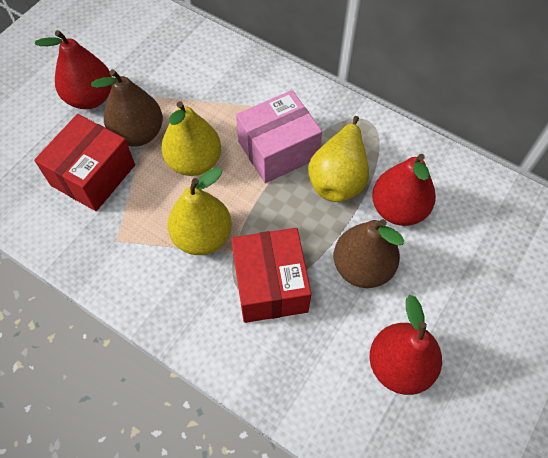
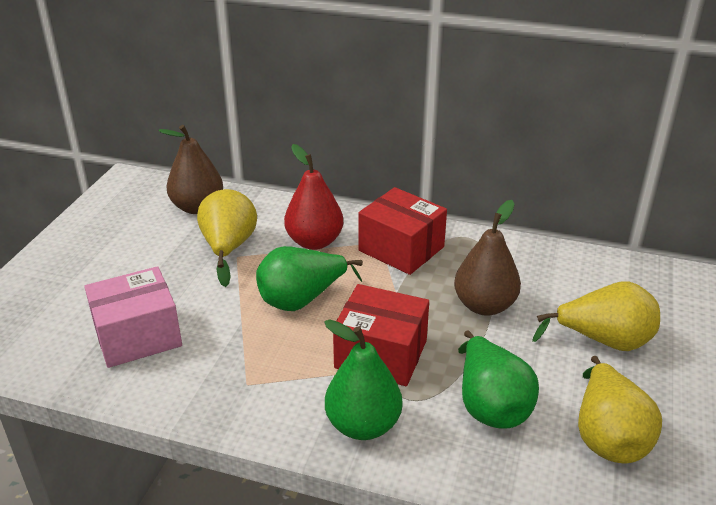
green pear: none = 0 -> [256,246,363,311] [324,319,402,440] [458,330,539,429] = 3
red pear: [35,30,112,109] [370,295,442,395] [372,154,436,226] = 3 -> [284,144,344,250] = 1

